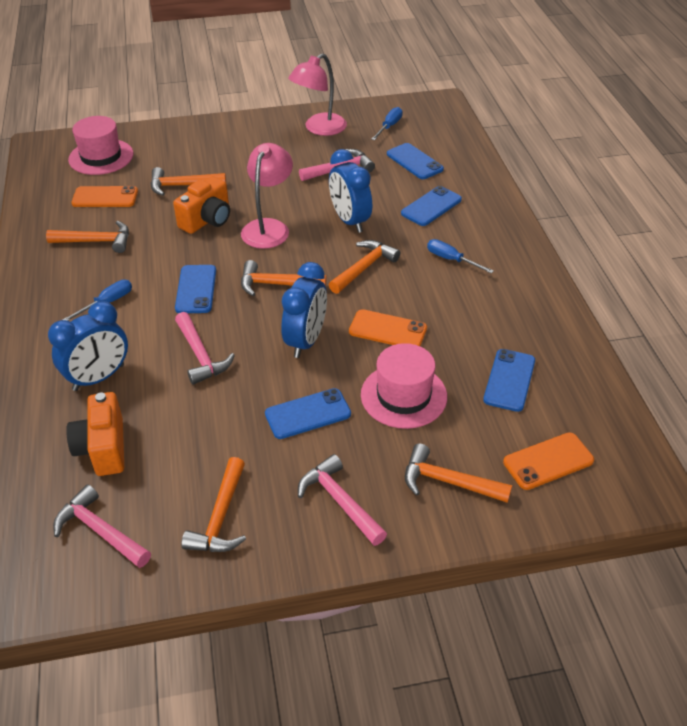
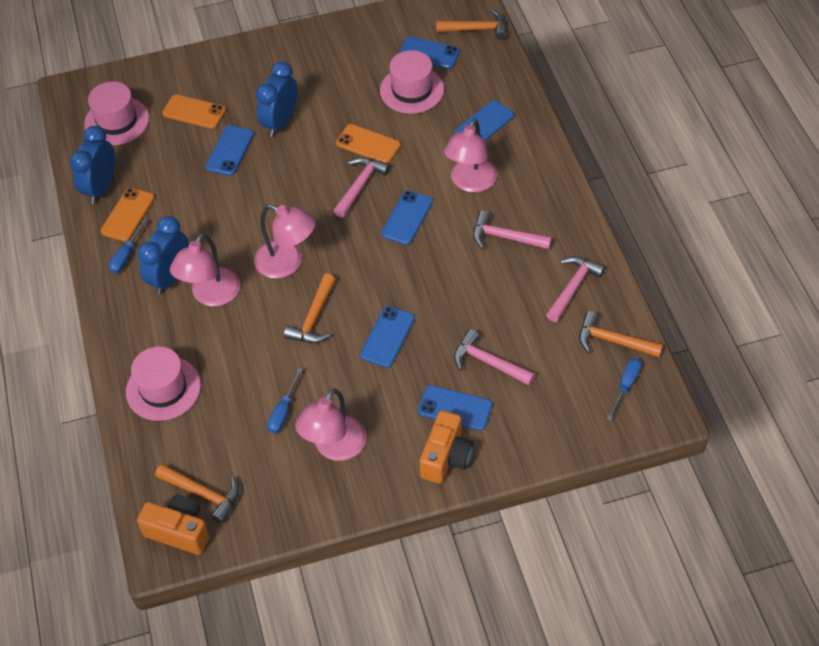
blue phone: [175,265,216,313] [265,388,351,439] [387,143,444,179] [401,186,462,226] [483,349,535,412] = 5 -> [206,125,254,176] [360,306,415,368] [381,190,433,245] [398,36,460,69] [418,385,492,431] [455,100,514,141] = 6
orange hammer: [46,221,129,253] [151,167,226,196] [181,457,246,552] [241,260,326,296] [329,240,400,294] [405,443,512,503] = 6 -> [155,464,239,524] [284,274,335,343] [436,9,507,40] [579,311,663,357] = 4
pink hat: [68,116,133,175] [361,343,447,429] = 2 -> [84,82,149,145] [126,347,201,421] [380,50,444,114] = 3
pink lamp: [241,143,293,249] [288,53,347,136] = 2 -> [170,233,240,306] [254,204,316,278] [295,388,367,461] [444,118,497,192] = 4

